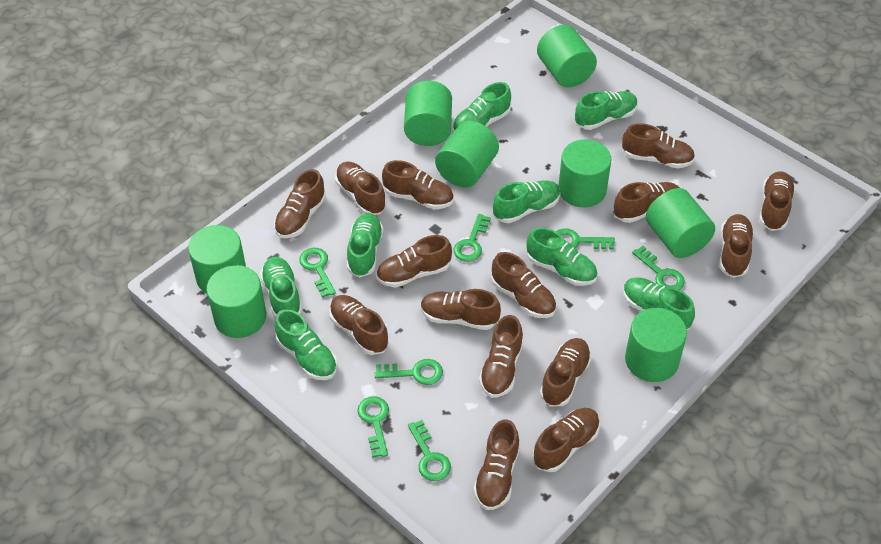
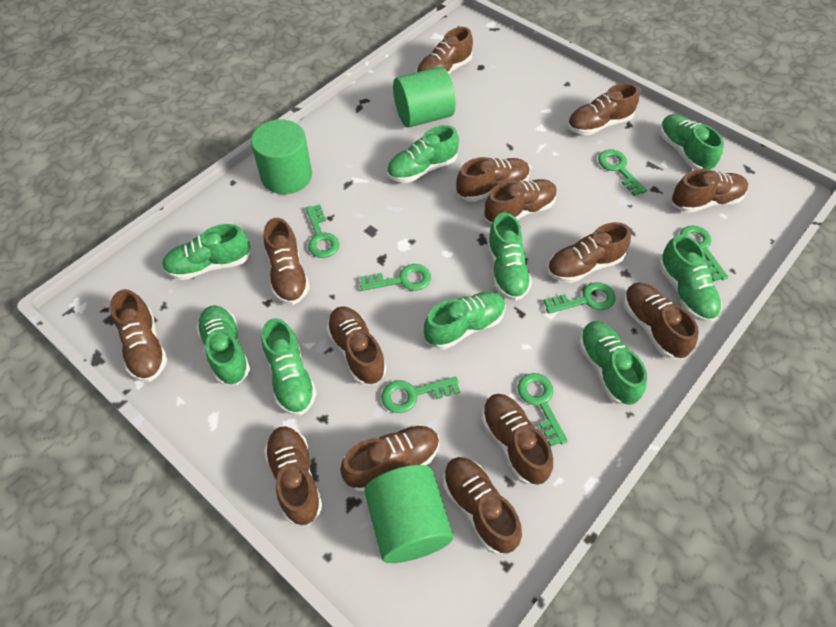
brown shoe: [274,169,326,238] [329,295,389,355] [335,162,387,215] [376,235,452,288] [382,160,454,210] [421,289,501,330] [474,419,520,510] [479,315,523,398] [491,252,556,318] [533,408,600,472] [540,338,592,406] [614,182,680,223] [622,123,695,168] [720,214,754,278] [759,171,795,231] = 15 -> [110,289,168,382] [264,218,310,305] [264,426,322,526] [326,306,387,385] [340,425,439,492] [417,27,473,74] [443,457,522,554] [456,157,530,202] [481,394,553,485] [485,179,557,224] [547,222,631,283] [567,83,639,135] [623,283,699,359] [672,169,748,213] = 14
green cylinder: [188,225,246,293] [206,265,266,338] [404,81,452,146] [435,121,499,188] [537,25,597,87] [558,140,611,207] [625,308,687,382] [646,188,715,258] = 8 -> [251,119,312,194] [364,465,453,563] [393,66,456,128] = 3
green shoe: [260,257,302,319] [274,309,337,380] [347,213,384,278] [452,82,511,132] [493,180,561,223] [526,227,598,286] [575,91,638,130] [623,277,695,330] = 8 -> [162,224,251,280] [196,305,250,385] [262,318,317,416] [387,125,459,183] [424,292,506,349] [487,213,532,301] [579,321,647,406] [659,114,724,170] [659,234,722,323] = 9

